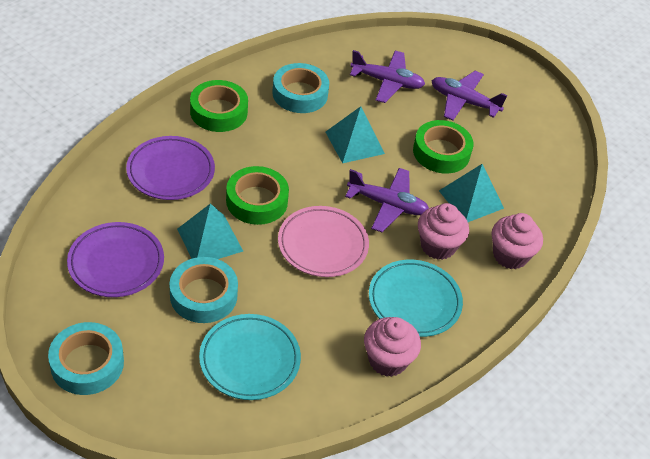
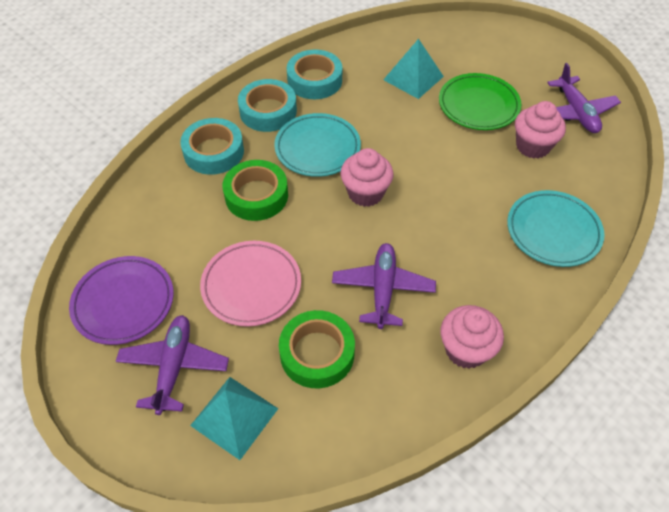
green plate: none = 0 -> [439,73,522,130] = 1
green tape: [190,80,248,132] [226,166,289,225] [413,120,474,173] = 3 -> [223,160,288,221] [279,310,355,388] = 2
purple plate: [67,222,164,297] [126,136,215,200] = 2 -> [69,256,174,345] = 1
turquoise pyramid: [177,203,243,259] [326,106,385,163] [439,164,504,222] = 3 -> [190,377,279,460] [383,39,444,99] = 2

